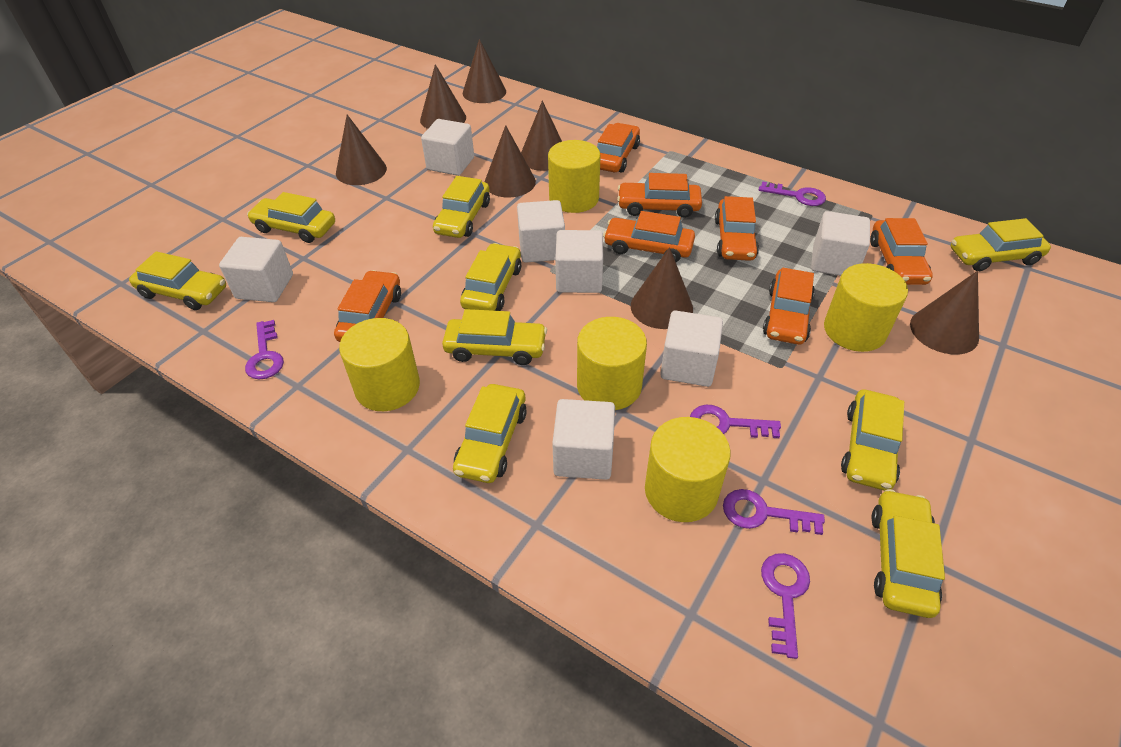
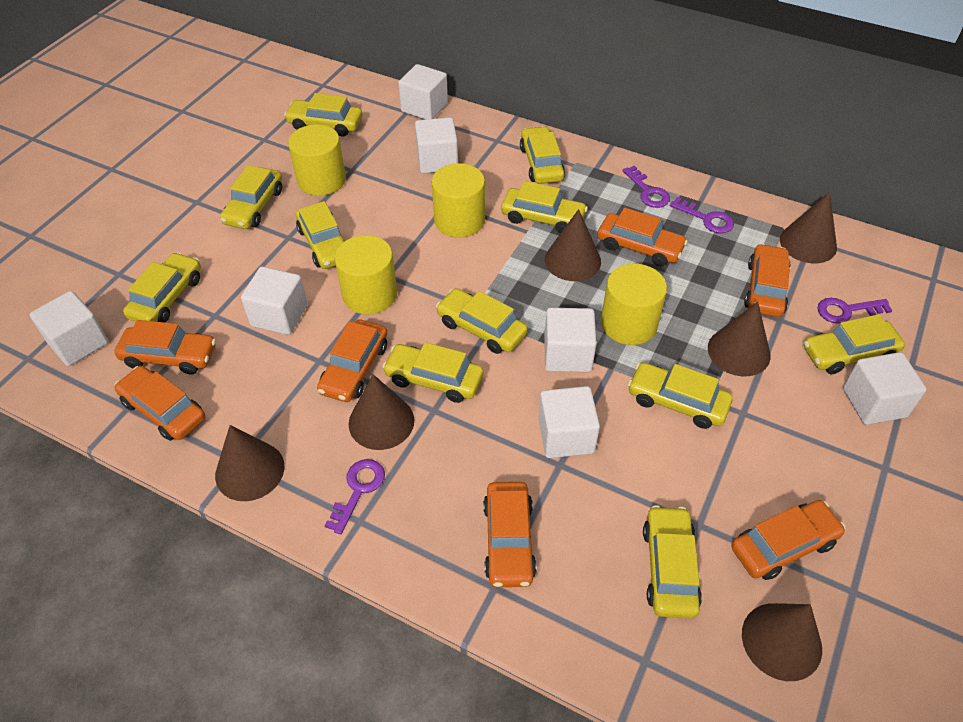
brown cone: [336,115,387,185] [420,64,466,129] [463,39,506,103] [485,125,536,198] [521,101,562,171] [631,247,693,329] [910,271,979,355] = 7 -> [215,425,284,501] [348,374,414,450] [545,209,601,281] [708,302,771,376] [742,603,822,681] [780,192,837,263] = 6
purple key: [245,320,284,379] [690,405,781,438] [723,489,825,535] [759,181,826,206] [761,553,810,659] = 5 -> [324,459,385,534] [623,165,670,208] [670,197,734,233] [817,298,892,324] = 4
yellow car: [129,251,226,310] [247,192,335,243] [433,176,490,238] [442,309,547,365] [453,384,527,483] [460,243,521,311] [841,389,904,491] [871,489,945,618] [951,218,1051,271] = 9 -> [123,252,201,323] [220,165,282,229] [284,93,362,137] [296,201,345,269] [382,342,484,403] [436,288,528,354] [501,181,588,233] [520,126,565,184] [628,362,733,429] [643,505,702,618] [804,314,905,374] = 11
yellow cylinder: [339,318,420,411] [548,140,601,213] [577,317,647,410] [645,417,731,522] [824,263,908,352] = 5 -> [288,124,346,196] [335,235,397,314] [432,163,485,238] [601,264,667,345] = 4

